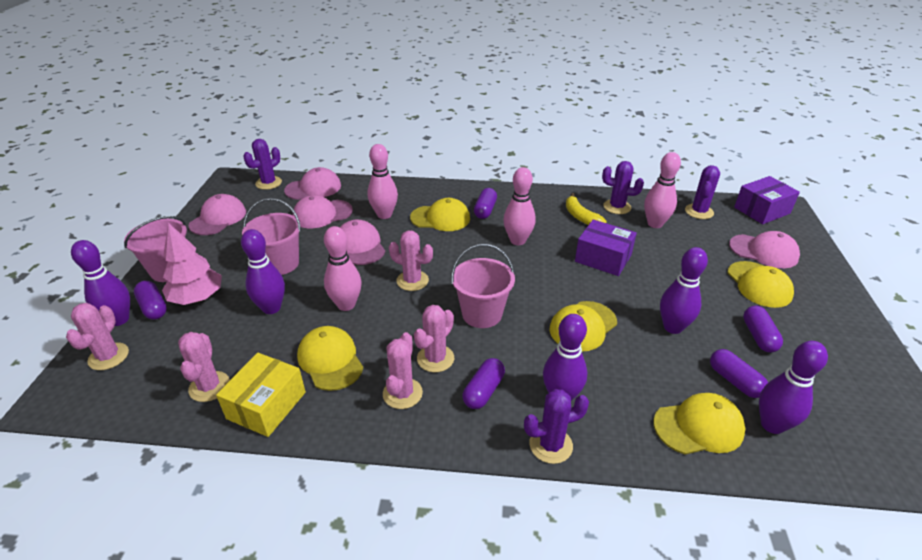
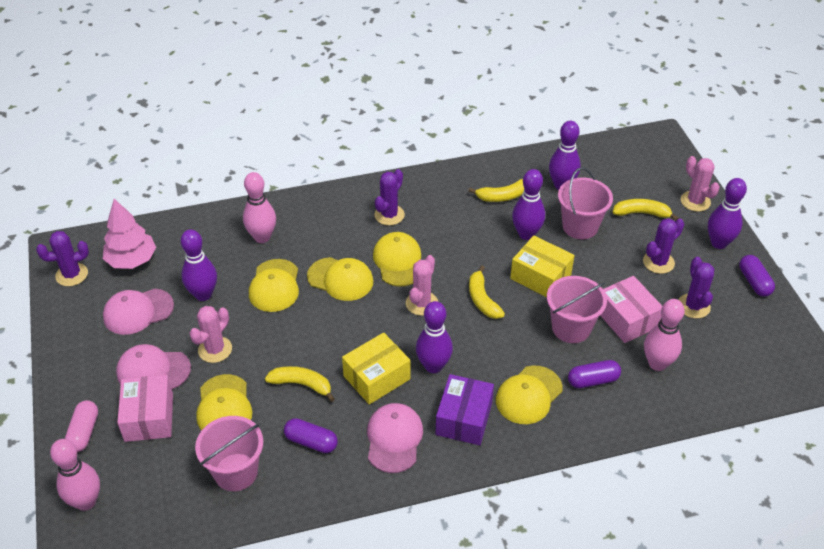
pink bowling pin: [324,226,362,311] [367,144,398,219] [503,167,536,245] [644,152,681,228] = 4 -> [50,439,100,511] [243,172,276,243] [644,299,685,371] = 3
pink box: none = 0 -> [117,375,173,442] [600,276,662,343] = 2
pink cactus: [66,303,129,370] [178,332,230,402] [383,332,423,409] [389,231,433,291] [414,305,454,372] = 5 -> [189,306,232,363] [406,255,438,316] [681,156,720,212] = 3
pink cap: [189,194,246,235] [284,167,341,200] [293,195,353,228] [340,220,385,265] [729,231,800,268] = 5 -> [103,289,174,335] [116,344,191,389] [367,403,423,473] = 3
pink capsule: none = 0 -> [65,400,98,452] = 1
purple box: [575,220,637,276] [734,176,800,224] = 2 -> [436,374,494,445] = 1
purple capsule: [134,281,167,320] [462,358,505,409] [474,188,497,219] [710,349,768,398] [743,306,783,352] = 5 -> [284,418,338,453] [568,360,621,388] [739,255,775,296] = 3
yellow banana: [566,193,607,225] = 1 -> [265,366,335,402] [469,179,524,202] [469,265,505,319] [612,199,678,221] = 4
yellow box: [216,353,306,437] = 1 -> [342,333,410,404] [510,236,575,297] = 2

